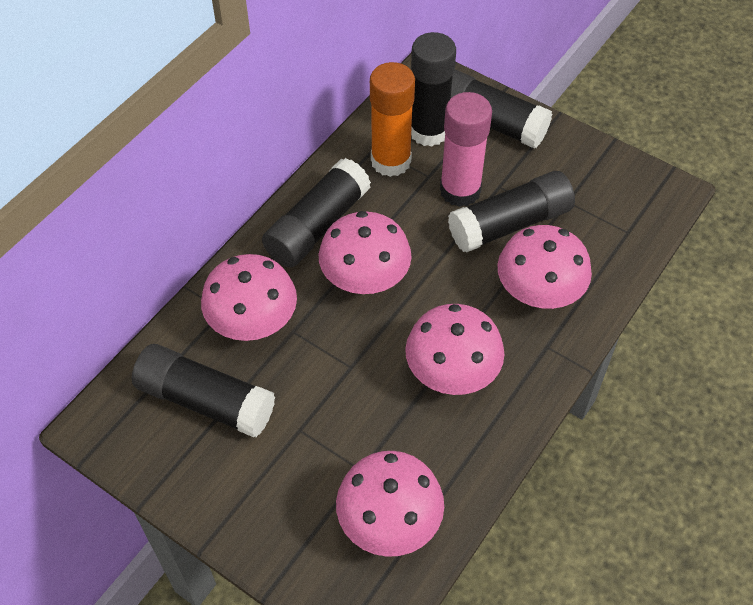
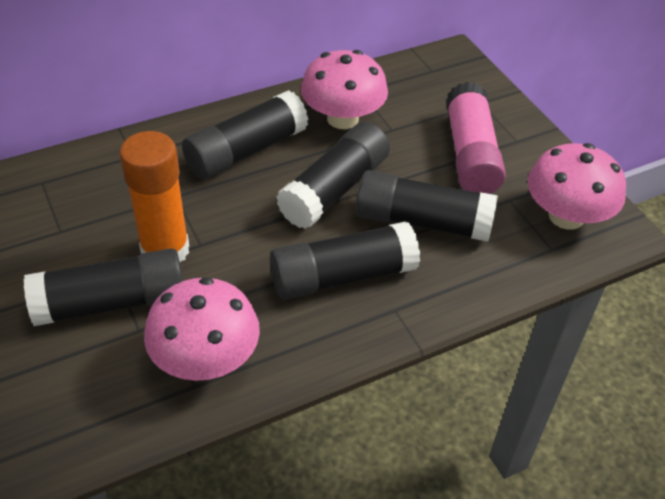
pink mushroom: [201,254,297,341] [319,211,411,294] [336,451,444,557] [405,304,504,395] [497,225,592,309] = 5 -> [144,277,260,381] [301,50,388,129] [527,143,626,230] = 3

